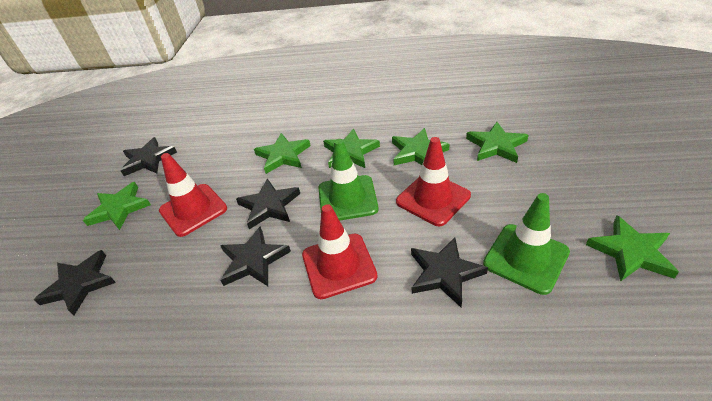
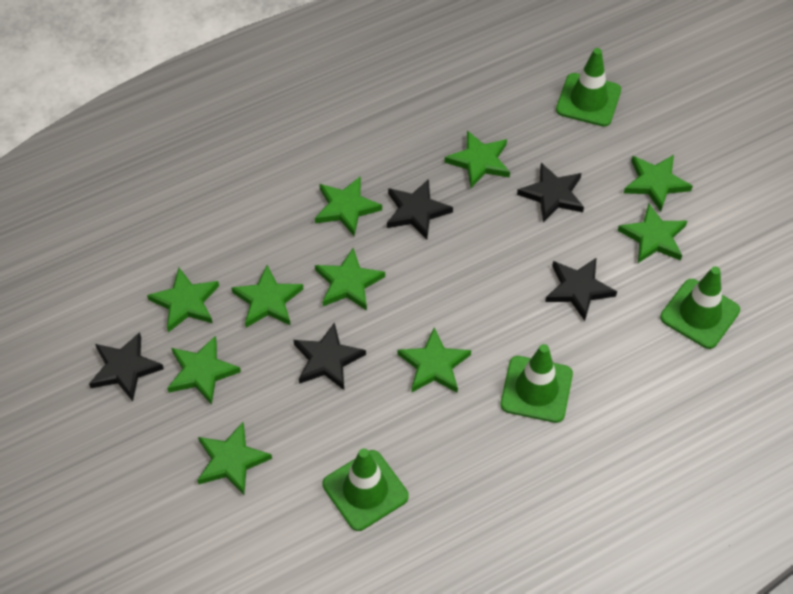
green star: [83,182,151,230] [254,133,311,174] [323,129,380,168] [392,128,450,165] [466,122,529,163] [586,215,679,281] = 6 -> [147,268,219,333] [167,336,241,405] [197,422,272,495] [231,265,304,328] [315,176,382,236] [315,248,385,311] [397,328,471,393] [444,130,510,188] [618,203,687,263] [624,155,693,212] = 10
green traffic cone: [318,139,379,221] [483,193,570,295] = 2 -> [323,448,409,531] [500,344,573,423] [556,48,621,127] [660,266,740,349] = 4
red traffic cone: [159,153,227,237] [302,204,378,299] [396,137,471,226] = 3 -> none = 0

